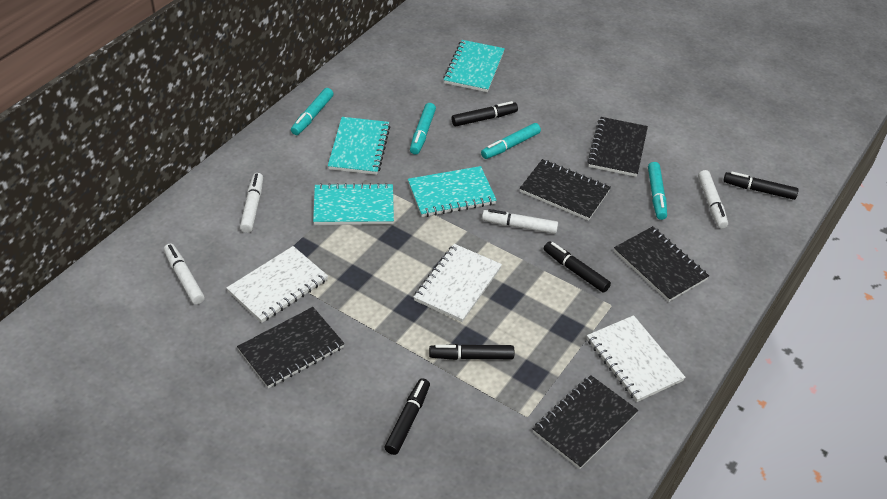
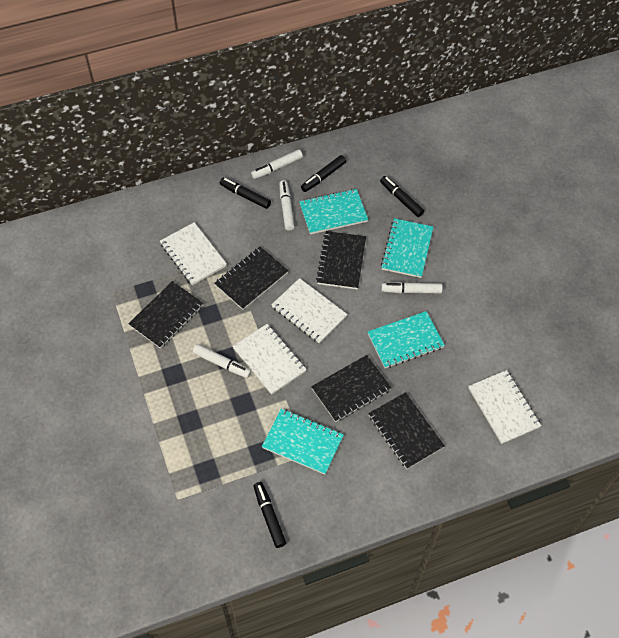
black marker: [384,378,430,455] [429,344,514,360] [451,101,518,126] [544,241,611,293] [723,172,799,200] = 5 -> [220,178,271,209] [253,482,286,548] [301,155,346,192] [380,176,424,217] = 4
turquoise marker: [291,88,334,135] [410,103,436,155] [481,123,541,159] [648,162,667,220] = 4 -> none = 0
white notebook: [226,246,328,323] [414,244,502,322] [587,315,686,402] = 3 -> [160,222,227,285] [232,324,307,395] [271,278,347,343] [468,370,541,444] = 4

